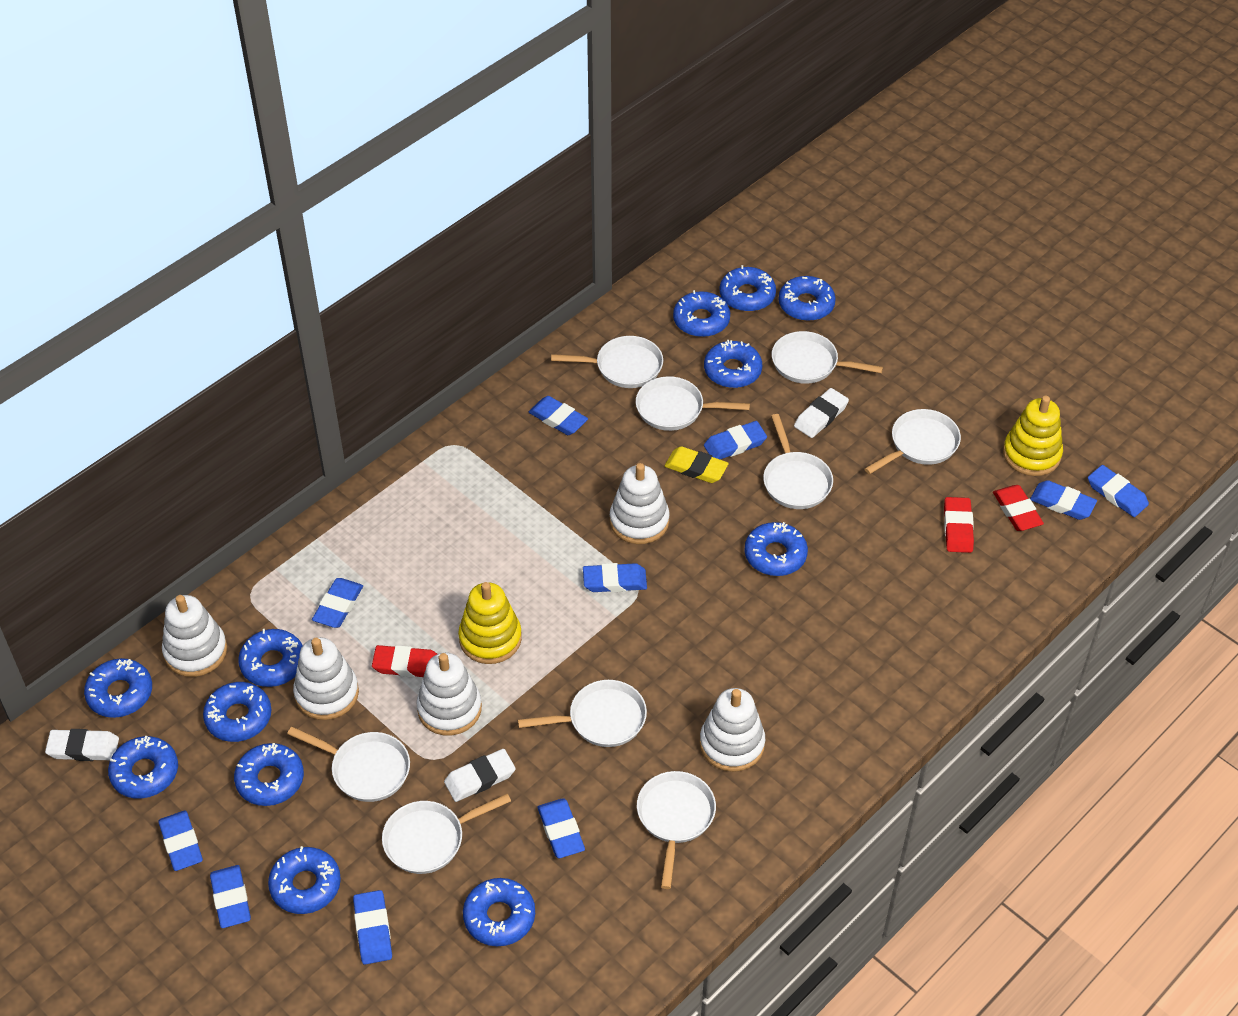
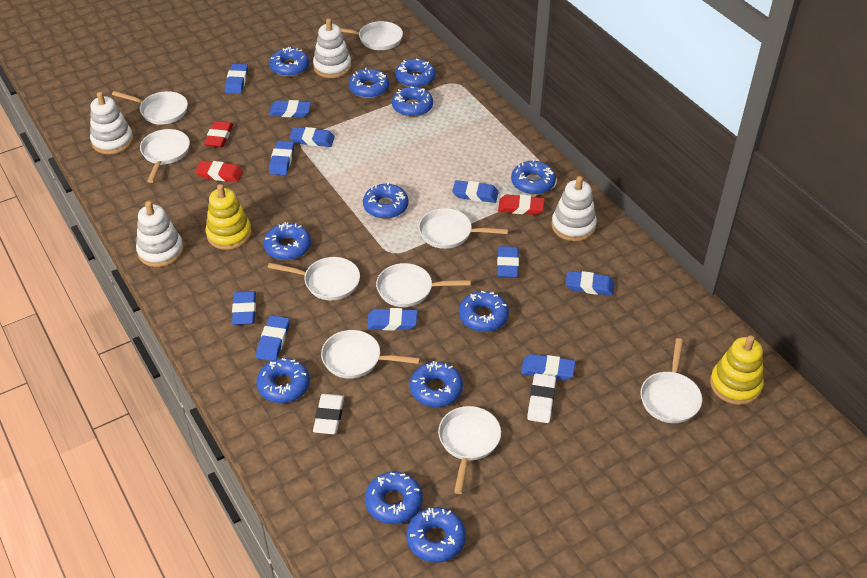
blue eraser: [158,810,203,871] [210,865,251,928] [312,578,363,628] [353,890,392,964] [529,396,588,435] [538,798,585,858] [583,563,647,592] [704,421,767,459] [1030,480,1097,520] [1088,465,1149,517] = 10 -> [225,64,248,94] [232,291,256,325] [256,315,290,361] [269,100,311,117] [269,141,294,175] [290,127,335,147] [367,308,417,331] [452,180,499,203] [497,246,519,278] [521,354,575,381] [566,271,614,296] = 11
white eraser: [45,729,119,761] [444,749,516,802] [794,388,849,438] = 3 -> [313,394,344,434] [527,373,556,423] = 2
white stacking toy: [162,595,227,677] [293,637,359,720] [416,653,482,736] [610,463,670,544] [700,688,765,772] = 5 -> [90,92,133,154] [136,201,184,267] [313,19,352,78] [551,176,597,241] = 4
yellow eraser: [665,446,729,483] = 1 -> none = 0

